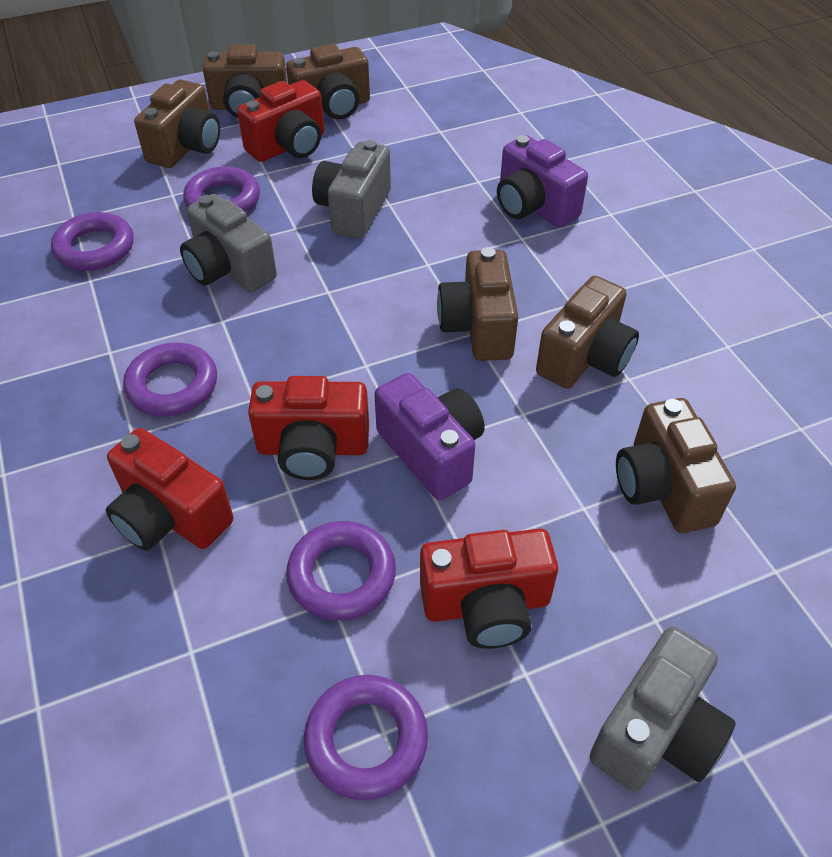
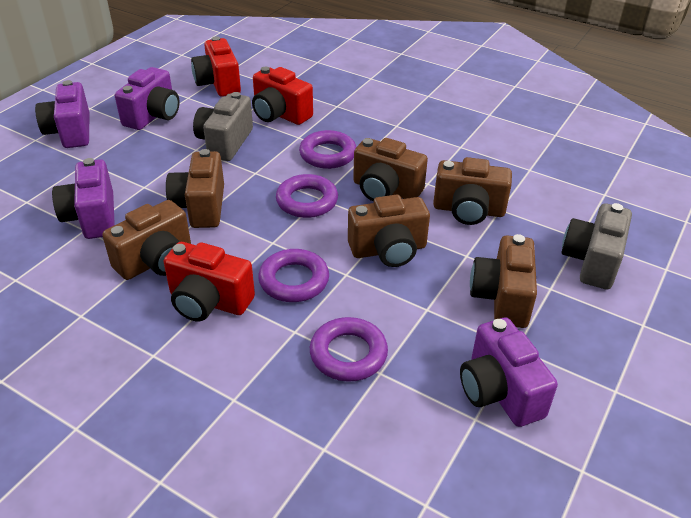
grey camera: [180,194,277,292] [312,140,391,239] [590,627,736,792] = 3 -> [193,92,253,161] [561,203,632,290] = 2
purple camera: [374,373,485,500] [497,135,588,227] = 2 -> [35,80,90,148] [52,158,115,239] [115,67,180,130] [460,317,558,427] = 4
purple ring: [51,212,133,271] [123,343,217,417] [183,166,260,212] [286,521,396,621] [304,675,428,800] = 5 -> [258,249,329,302] [276,174,338,218] [299,130,356,169] [310,317,388,382] = 4
red camera: [106,428,233,551] [237,80,324,162] [248,376,369,480] [420,528,558,649] = 4 -> [164,242,255,322] [191,36,241,97] [252,67,313,125] = 3

